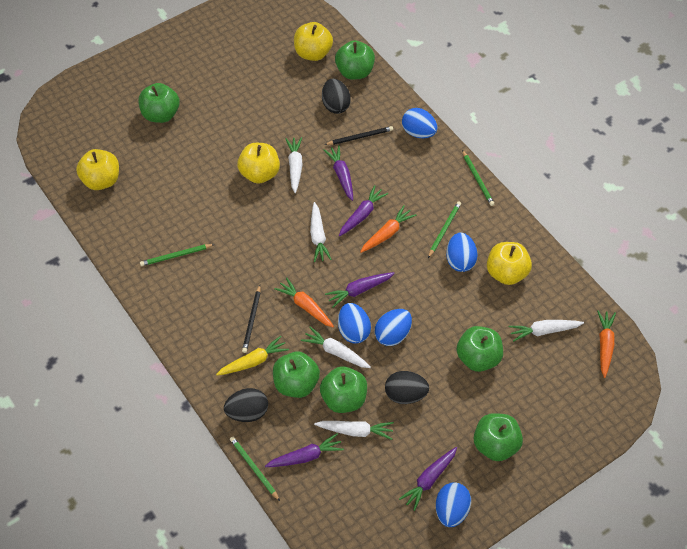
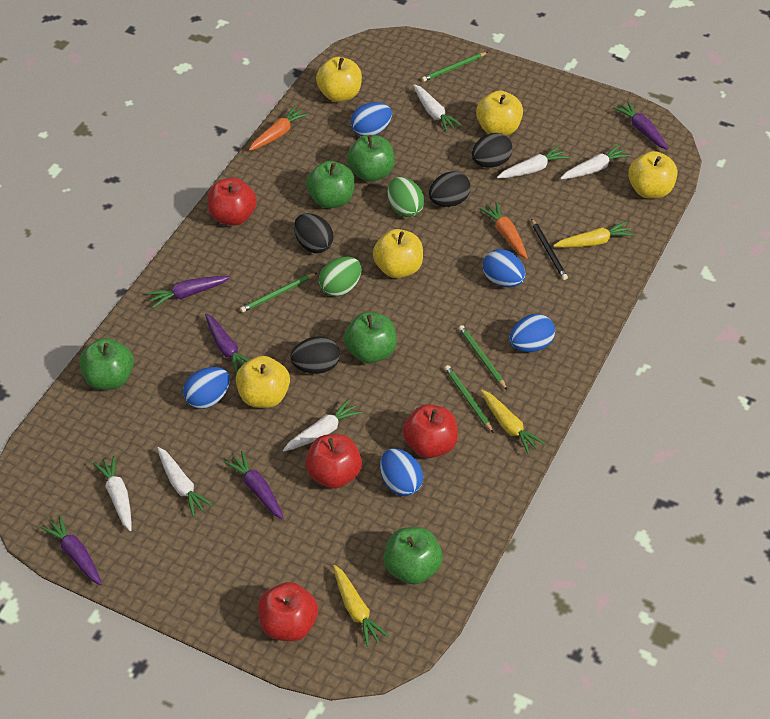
black egg: [224,388,268,422] [322,79,351,114] [385,371,429,404] = 3 -> [291,336,340,374] [294,213,333,253] [429,171,471,207] [472,133,513,168] = 4
black pencil: [242,285,261,353] [324,126,393,145] = 2 -> [531,218,568,280] = 1
green apple: [139,83,180,123] [273,352,320,398] [320,366,367,413] [335,40,375,80] [457,326,503,372] [473,413,523,461] = 6 -> [79,338,134,390] [306,161,355,208] [344,312,397,363] [347,135,395,182] [384,527,443,585] = 5
green egg: none = 0 -> [319,257,362,297] [387,177,424,217] = 2
orange carrot: [274,278,334,327] [360,205,417,253] [597,310,616,378] = 3 -> [249,106,309,151] [479,202,528,259] = 2
red apple: none = 0 -> [208,177,257,225] [258,582,318,641] [305,434,362,489] [403,404,458,458] = 4
white carrot: [285,137,303,193] [301,327,371,368] [310,202,332,262] [314,421,394,440] [509,320,584,342] = 5 -> [93,455,132,531] [158,447,213,517] [283,399,362,451] [413,84,462,132] [497,146,569,179] [560,144,631,179] = 6
yellow apple: [76,149,119,190] [237,143,280,184] [294,22,333,61] [487,242,532,285] = 4 -> [236,356,290,408] [316,57,362,102] [373,229,423,278] [476,90,523,136] [628,151,677,198] = 5
yellow carrot: [216,336,289,375] = 1 -> [333,565,389,647] [481,390,545,454] [553,221,634,247] = 3

